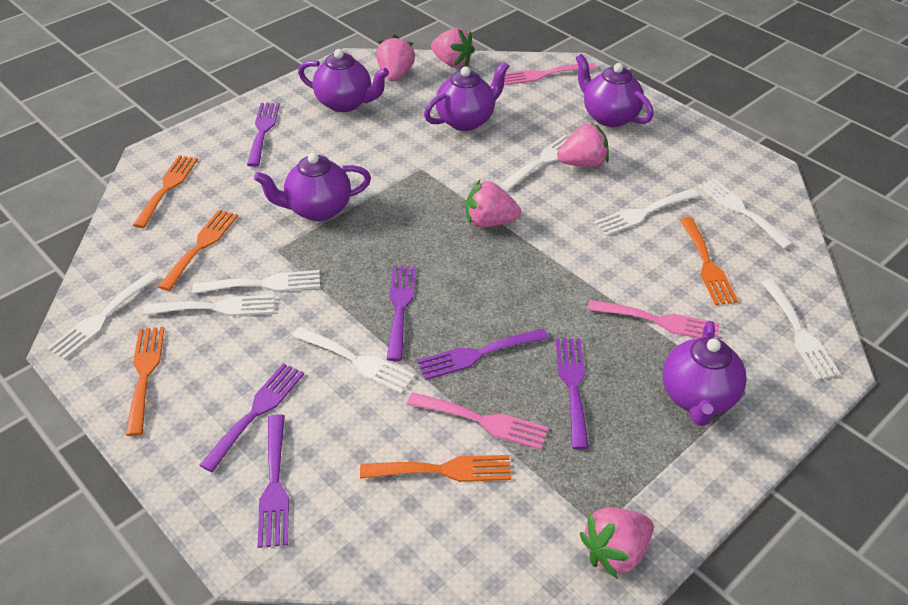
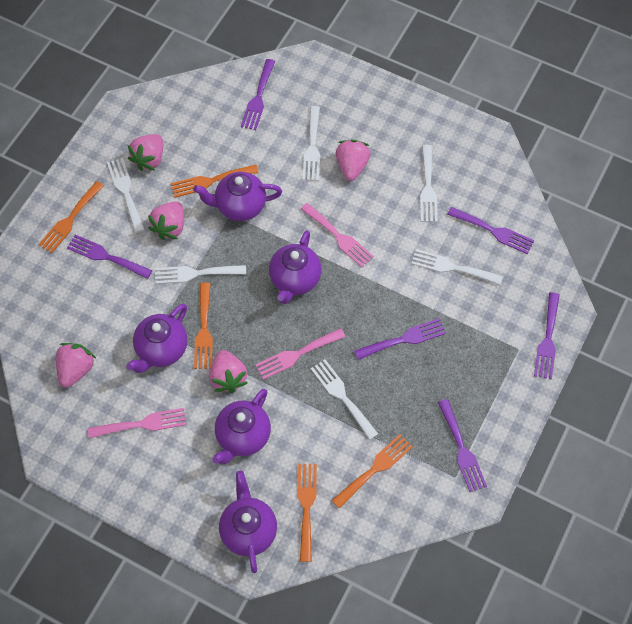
white fork: [47,271,160,360] [143,295,275,316] [192,270,320,294] [292,327,415,394] [500,135,569,191] [594,189,699,236] [698,178,794,249] [761,279,841,380] = 8 -> [107,158,145,233] [155,265,246,284] [302,106,320,181] [311,359,378,440] [411,249,503,285] [420,145,438,222] = 6

